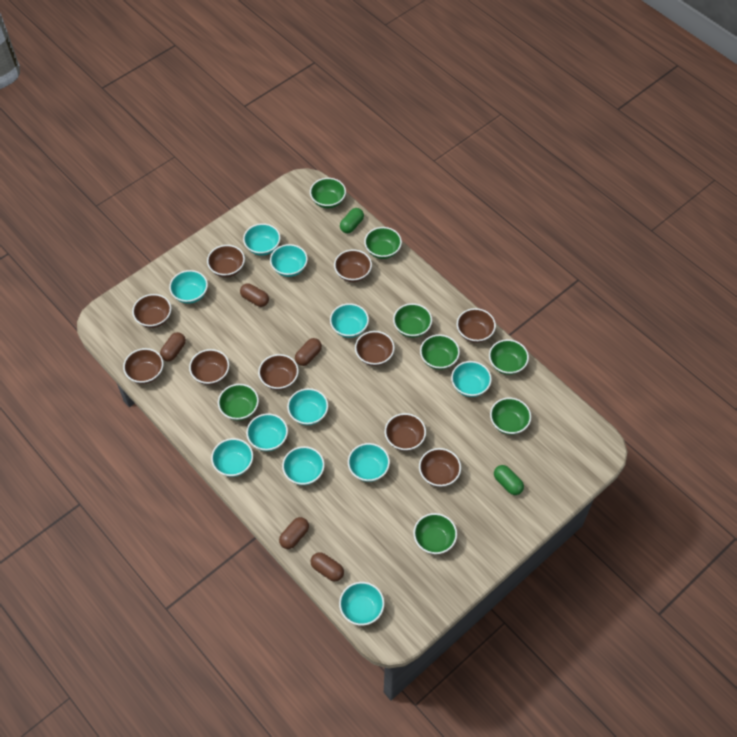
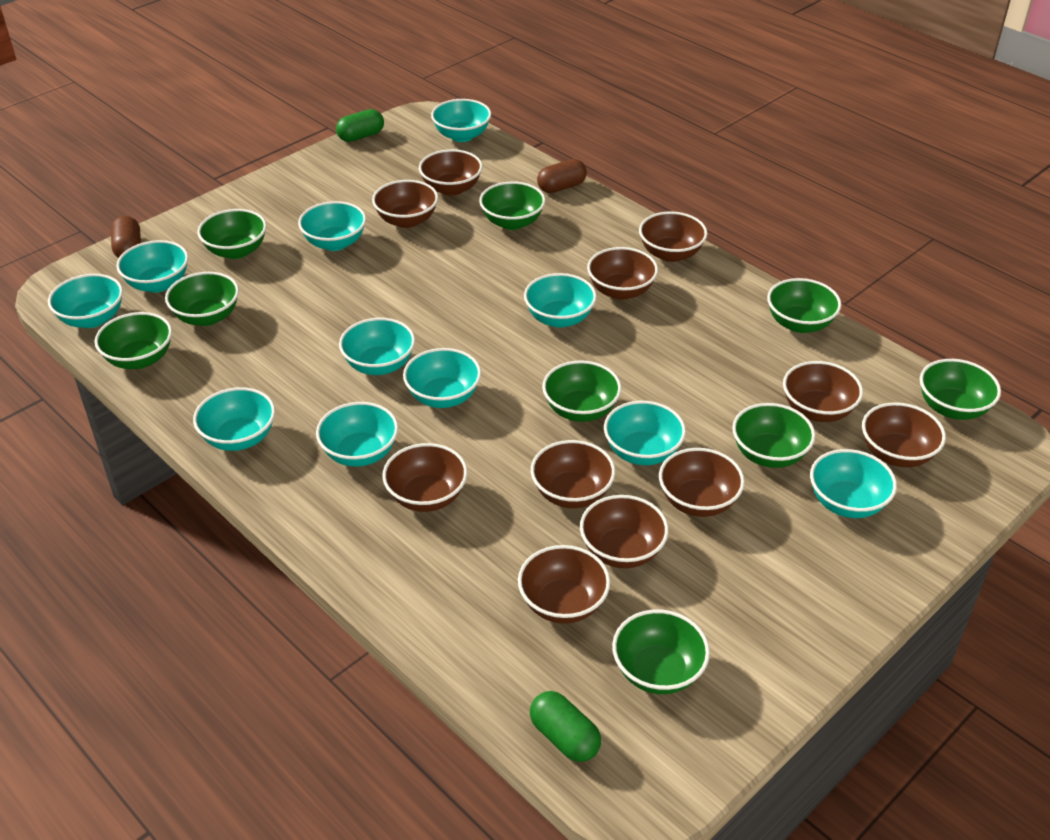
brown bowl: [123,348,163,384] [132,294,171,328] [189,349,229,385] [207,245,245,277] [258,354,299,390] [334,249,372,282] [355,331,395,366] [385,413,426,451] [419,448,461,487] [457,308,496,343] = 10 -> [372,180,438,228] [382,443,468,512] [419,149,483,196] [518,545,610,624] [531,440,615,508] [580,495,669,568] [587,247,658,300] [639,212,707,262] [659,448,745,517] [783,361,863,422] [862,402,946,467] = 11
brown capsule: [160,332,186,361] [240,283,269,307] [279,517,309,549] [295,338,322,366] [310,552,344,581] = 5 -> [111,216,141,258] [537,159,587,193] = 2
green bowl: [218,384,259,421] [310,178,346,208] [364,227,402,259] [393,303,432,338] [413,513,457,554] [420,334,460,370] [489,339,529,375] [490,398,531,435] = 8 -> [95,312,172,369] [165,272,239,326] [198,209,267,259] [479,181,545,230] [542,360,621,422] [612,609,710,694] [732,403,815,468] [767,278,841,333] [920,359,1001,420] = 9

